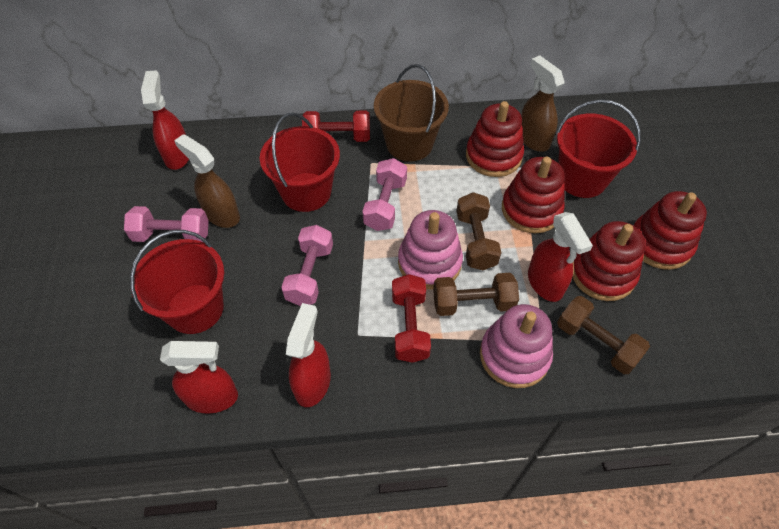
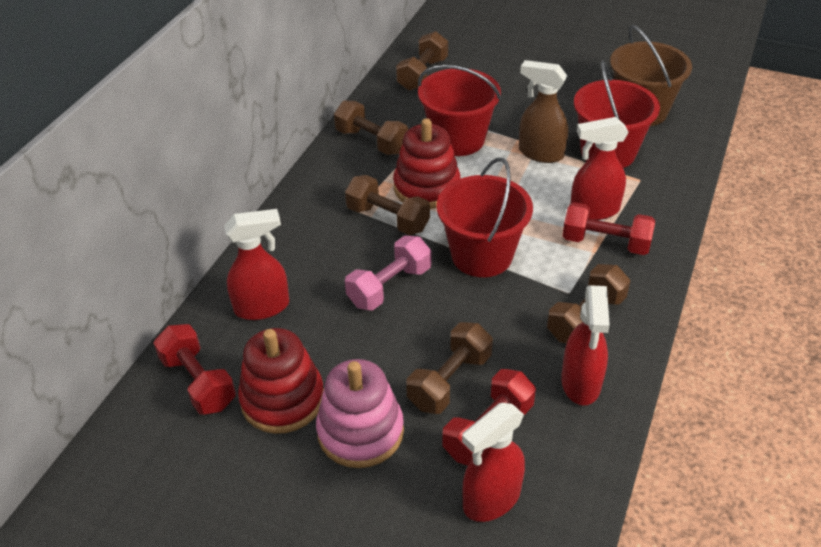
brown dumbbell: [433,273,519,316] [456,192,502,270] [557,296,650,374] = 3 -> [334,100,408,155] [345,175,430,235] [396,31,448,91] [406,322,493,414] [547,264,630,343] = 5
brown spray bottle: [174,134,240,228] [521,55,565,152] = 2 -> [519,60,568,163] = 1
pink dumbbell: [124,206,209,242] [281,225,333,306] [362,158,407,231] = 3 -> [345,235,431,310] = 1
pink stacking toy: [398,210,463,290] [480,304,553,388] = 2 -> [316,359,404,468] = 1
red dumbbell: [302,111,370,142] [392,274,431,363] = 2 -> [153,324,236,415] [442,369,536,465] [562,202,655,255] = 3
red stacking toy: [466,101,524,177] [502,157,565,233] [572,221,646,301] [634,191,707,270] = 4 -> [238,328,324,434] [393,118,461,209] = 2

